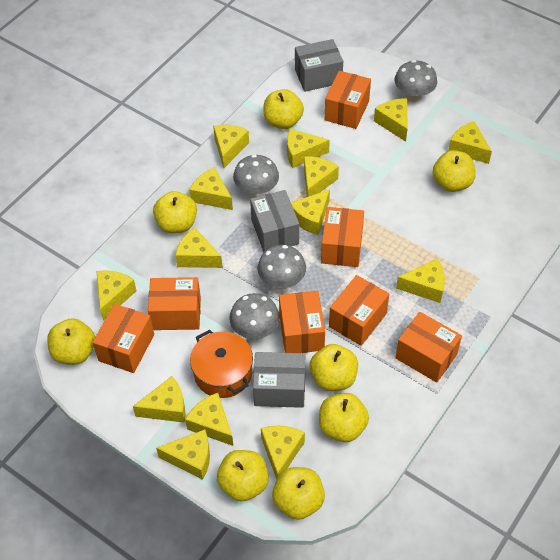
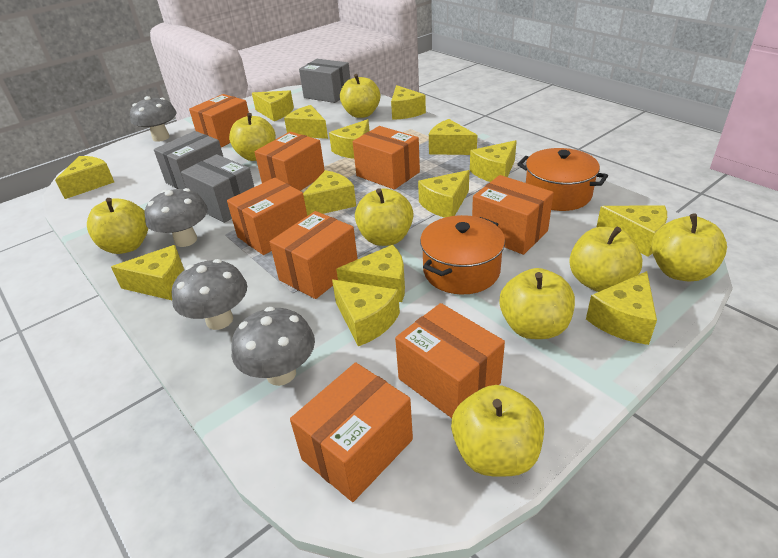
orange box: [93,304,154,373] [148,277,201,330] [279,291,325,353] [321,207,364,267] [325,71,371,129] [329,275,389,346] [396,312,462,383] = 7 -> [189,94,249,147] [227,178,307,255] [255,132,325,191] [270,211,358,299] [290,362,413,502] [353,126,420,190] [395,303,505,418] [472,175,554,255] = 8
orange pot: [190,330,253,398] = 1 -> [420,215,505,295] [517,148,608,211] = 2

